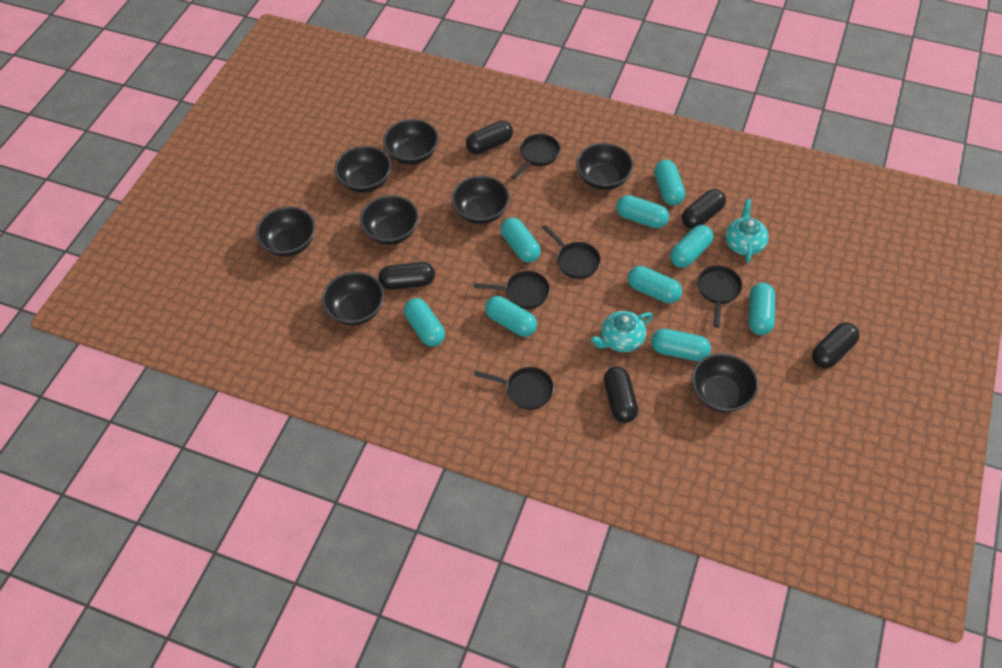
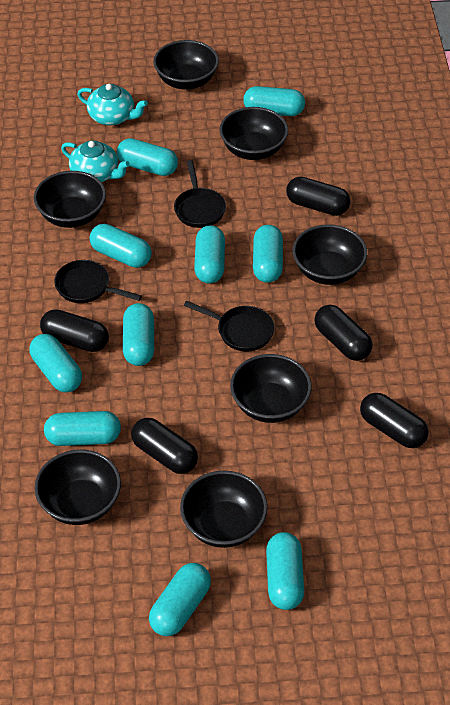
black bowl: [256,206,315,257] [322,272,384,325] [335,146,391,193] [360,195,419,245] [383,119,439,165] [451,175,510,224] [576,143,634,190] [692,353,759,413] = 8 -> [34,171,106,228] [34,450,121,525] [153,40,219,90] [180,470,268,548] [219,107,288,160] [230,354,312,423] [293,224,367,285] = 7
black pan: [474,271,550,309] [474,367,554,410] [511,134,560,179] [542,225,601,279] [697,266,742,328] = 5 -> [54,260,142,303] [174,160,226,228] [184,301,275,351] = 3
turquoise capsule: [404,298,445,347] [485,296,537,337] [501,217,541,263] [616,195,669,228] [628,266,682,303] [651,329,711,361] [654,160,685,205] [670,225,713,268] [749,283,775,335] = 9 -> [29,334,82,393] [44,411,121,446] [90,224,152,268] [117,138,178,176] [123,303,154,366] [149,563,211,636] [194,225,225,284] [243,86,305,116] [253,225,283,283] [266,532,304,610] = 10

